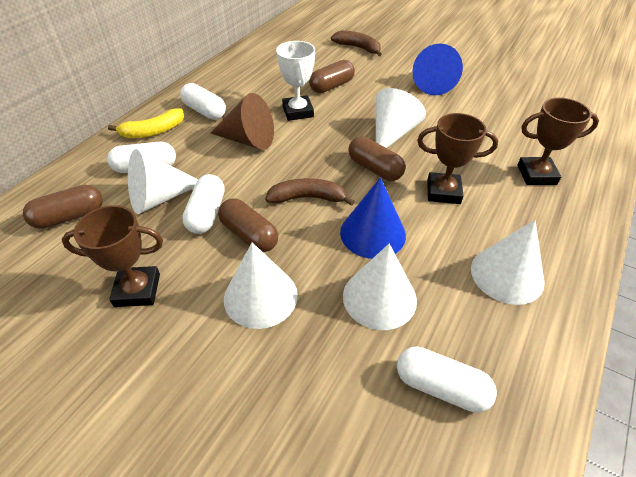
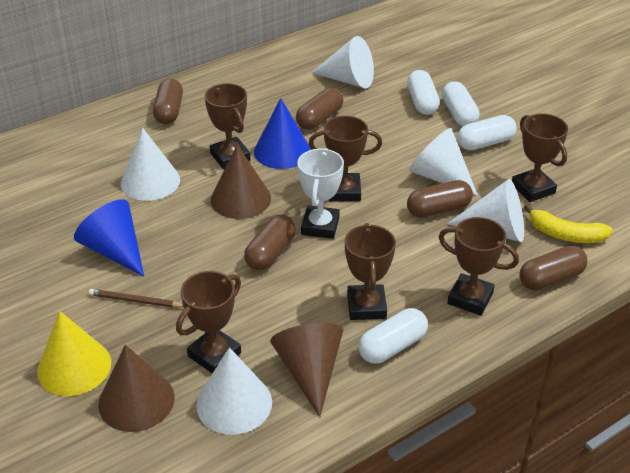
brown banana: [265,178,355,206] [331,31,382,56] = 2 -> none = 0
brown capsule: [23,185,103,229] [218,198,278,252] [309,60,355,93] [348,137,406,181] = 4 -> [153,79,183,124] [244,214,296,270] [296,88,343,130] [407,180,473,218] [519,246,588,290] = 5
brown cone: [211,93,274,150] = 1 -> [98,345,175,432] [211,145,271,219] [270,323,343,417] = 3
brown pencil: none = 0 -> [89,289,184,308] = 1
brown trophy: [62,205,163,307] [417,113,498,204] [517,97,599,185] = 3 -> [176,271,241,373] [204,83,251,169] [309,116,382,202] [345,223,396,320] [439,217,519,316] [512,113,568,202] = 6
yellow cone: none = 0 -> [37,311,111,396] = 1

